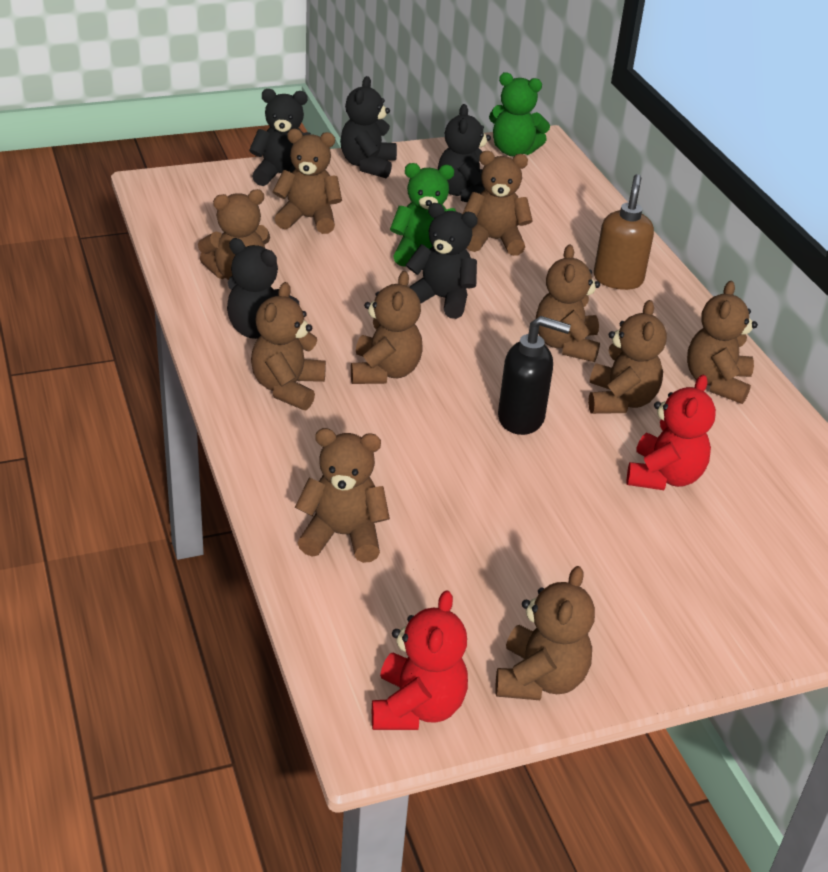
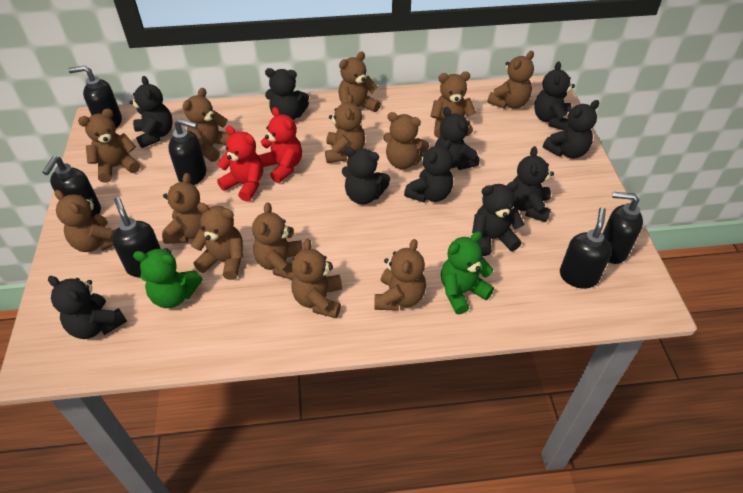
black soap dispenser: [498,316,571,435] = 1 -> [42,156,101,217] [68,65,122,128] [112,197,161,277] [168,118,206,185] [560,207,612,289] [603,192,643,264] = 6
black teddy bear: [227,238,300,339] [249,89,311,186] [340,76,397,178] [406,203,478,319] [438,104,491,202] = 5 -> [48,276,127,339] [130,76,173,148] [265,68,309,120] [342,147,390,205] [404,140,453,202] [435,107,479,170] [472,181,524,256] [513,146,554,222] [534,61,575,130] [543,100,599,159] = 10
brown soap dispenser: [594,174,654,290] = 1 -> none = 0
brown teddy bear: [198,189,270,280] [251,282,326,410] [272,129,342,234] [295,428,390,563] [351,271,423,384] [462,151,533,256] [495,566,595,700] [536,245,600,362] [588,300,667,414] [687,281,758,404] = 10 -> [55,190,116,252] [78,109,140,183] [162,173,203,244] [183,88,229,162] [191,203,243,280] [252,202,303,280] [292,239,342,318] [325,94,365,163] [338,52,381,112] [374,239,426,311] [383,112,430,169] [431,72,476,138] [487,51,534,109] = 13

